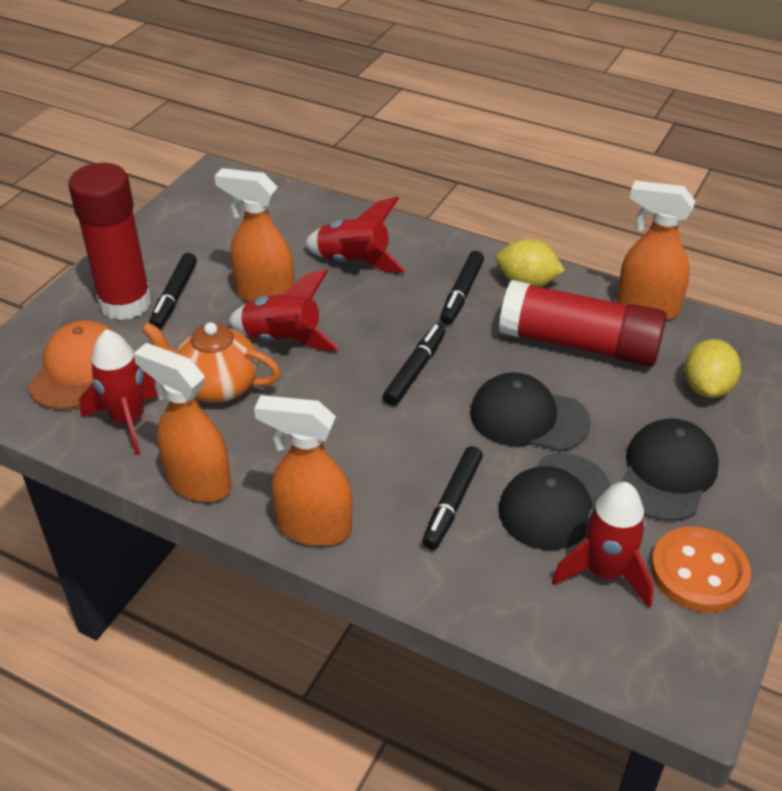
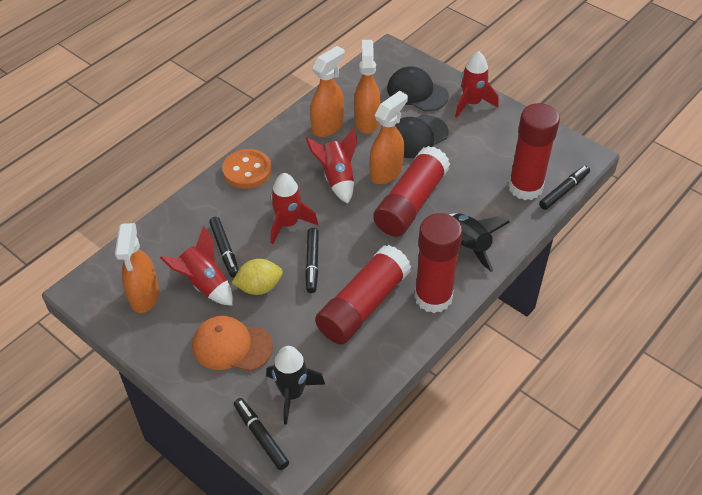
black cap: [470,372,591,451] [498,453,610,550] [621,418,719,521] = 3 -> [387,66,449,111] [395,115,448,158] = 2
black rocket: none = 0 -> [266,346,325,424] [449,213,510,272] = 2
orange teapot: [142,322,281,403] = 1 -> none = 0
red glue stick: [68,163,152,320] [499,280,667,367] = 2 -> [315,245,411,344] [373,146,450,236] [414,213,462,313] [508,103,560,200] = 4
yellow lemon: [496,239,565,287] [684,339,741,398] = 2 -> [232,259,283,295] = 1

